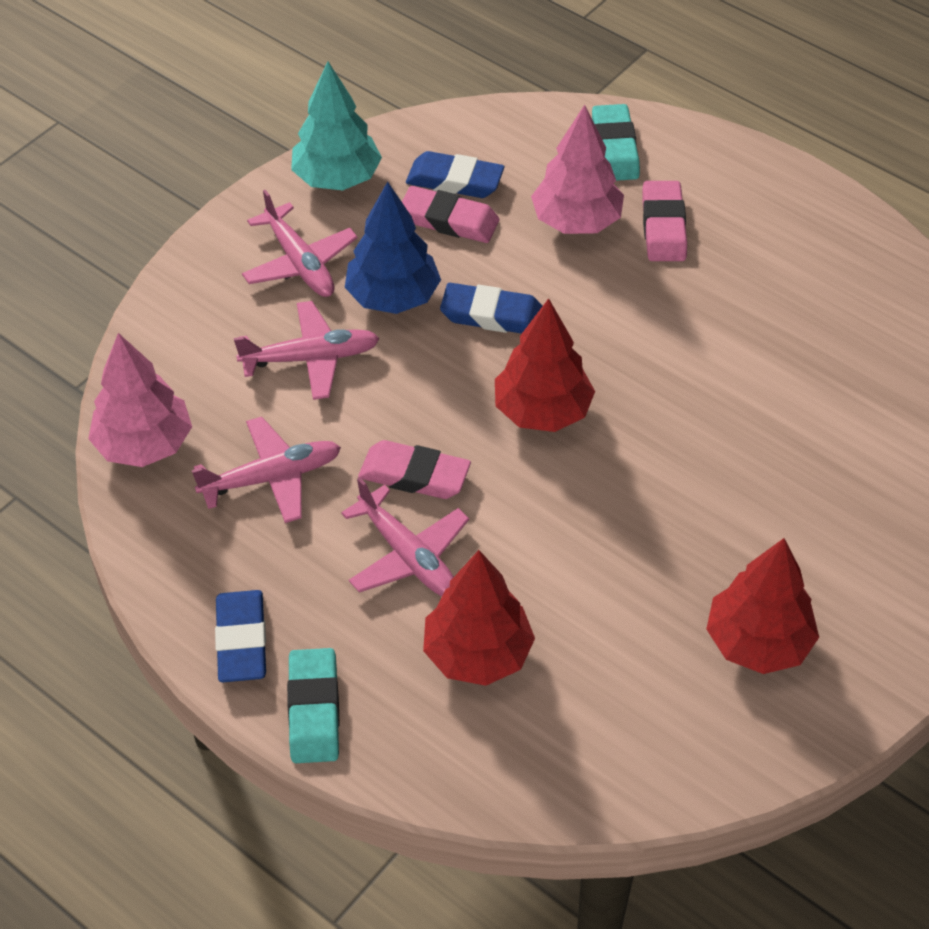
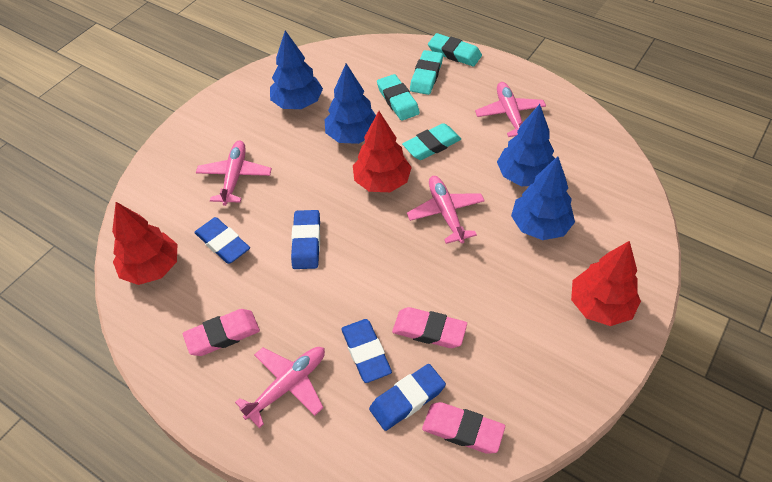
blue eraser: [215,590,266,682] [406,151,504,198] [440,283,543,334] = 3 -> [194,217,250,264] [291,210,320,269] [341,319,392,383] [369,364,446,431] = 4
blue tree: [345,181,441,314] = 1 -> [270,30,323,109] [324,63,376,144] [497,104,555,186] [511,156,575,240] = 4
pink tree: [88,333,192,467] [531,105,624,234] = 2 -> none = 0
turquoise eraser: [287,648,340,763] [592,104,640,181] = 2 -> [377,74,420,121] [402,123,461,160] [410,50,443,95] [428,33,482,67] = 4
turquoise tree: [291,62,382,190] = 1 -> none = 0

